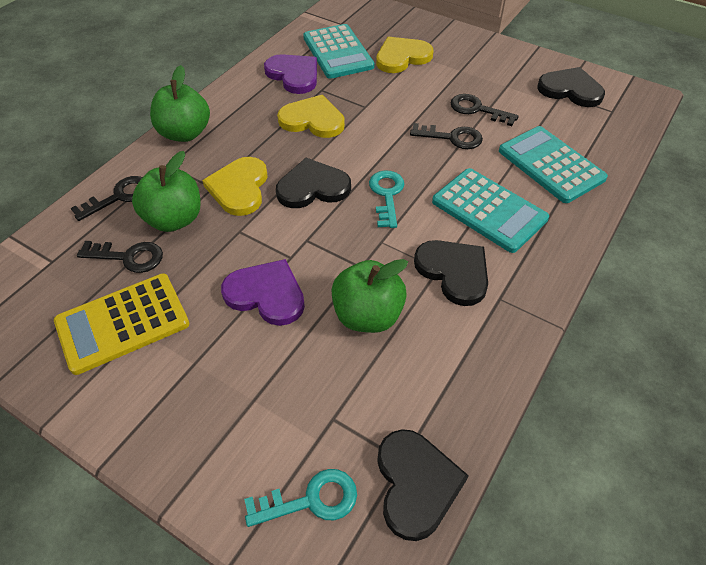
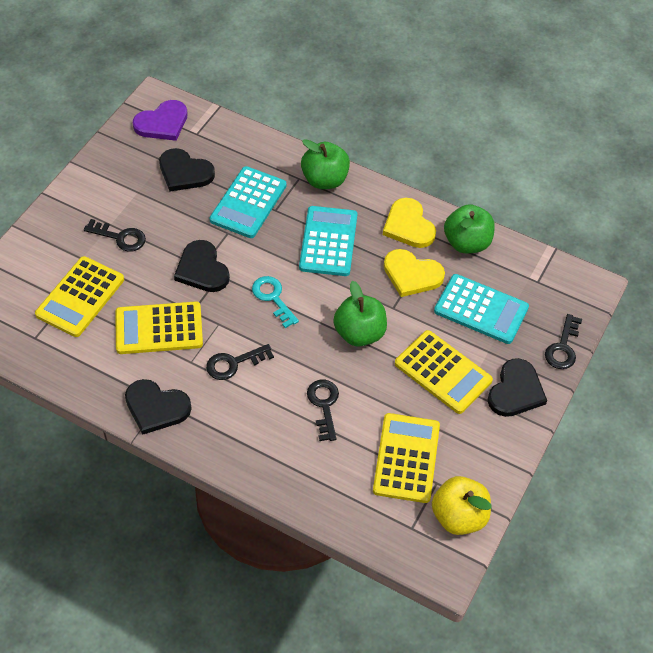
purple heart: [221,259,305,326] [264,54,317,94] = 2 -> [133,100,188,141] = 1
turquoise key: [244,469,357,527] [369,170,405,228] = 2 -> [252,276,299,328] = 1
yellow apple: none = 0 -> [432,476,492,535] = 1
yellow calculator: [54,273,189,375] = 1 -> [35,256,124,337] [115,302,203,354] [373,413,440,503] [395,330,493,414] = 4
yellow heart: [202,157,268,216] [277,95,345,138] [376,37,433,73] = 3 -> [383,198,436,248] [384,249,445,297] = 2

